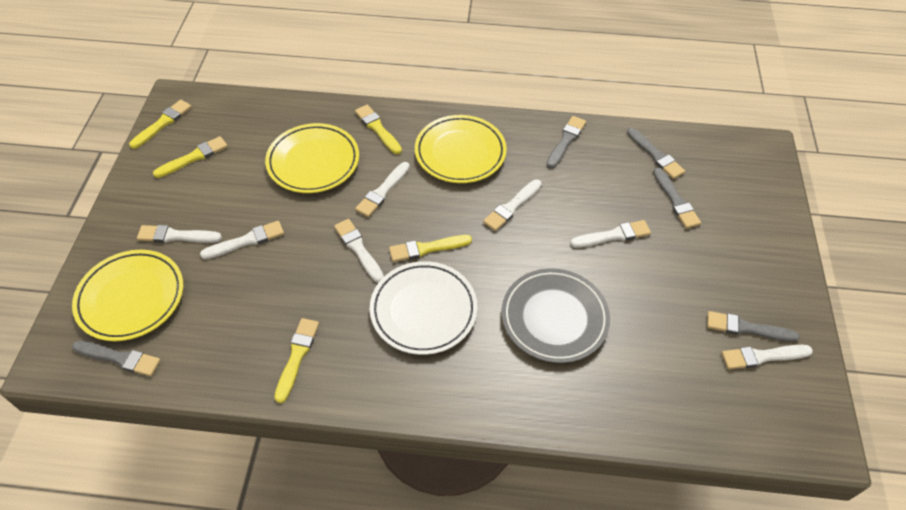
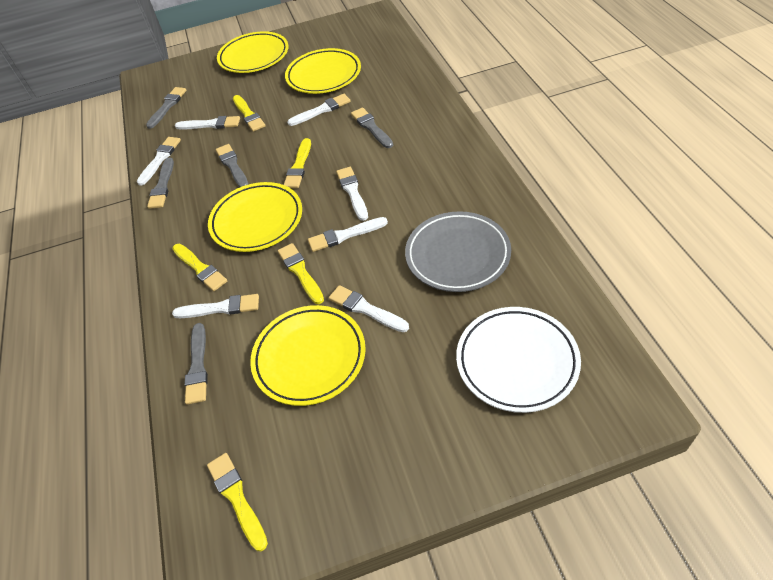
yellow plate: [72,250,183,341] [265,123,359,193] [415,115,507,183] = 3 -> [208,182,302,252] [217,31,289,73] [250,305,366,406] [285,48,361,94] = 4

